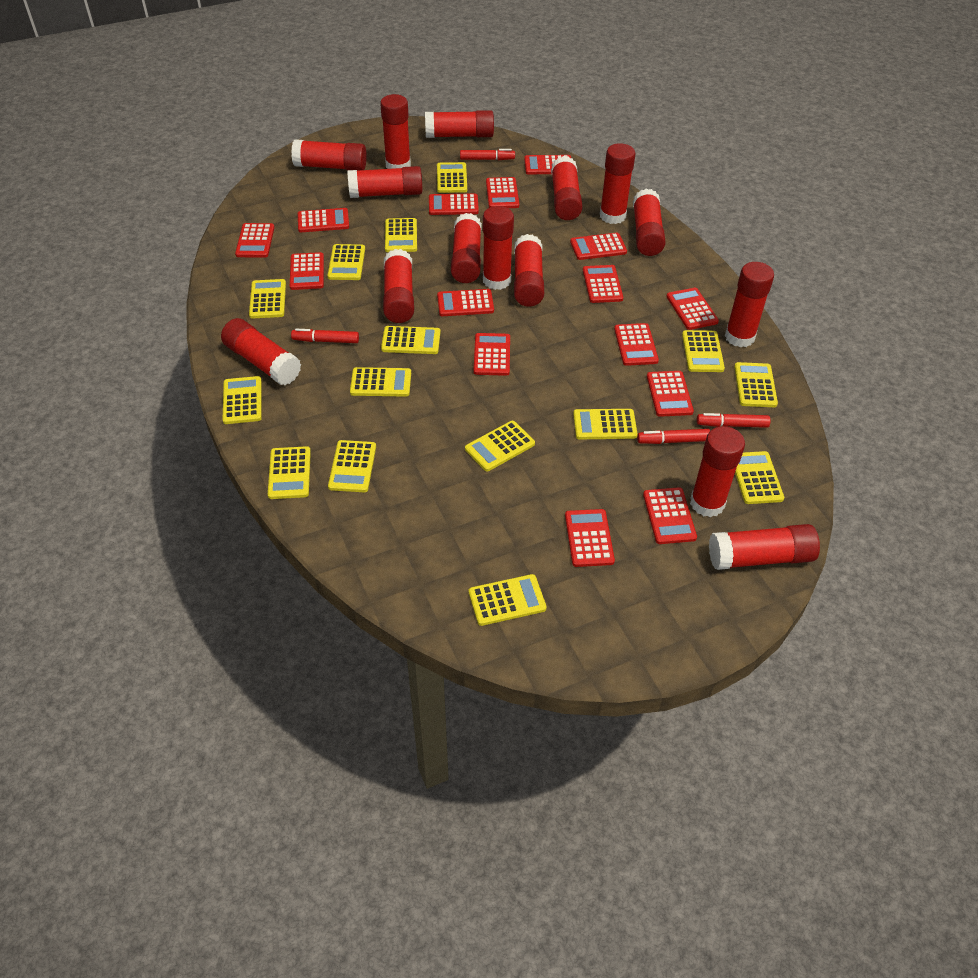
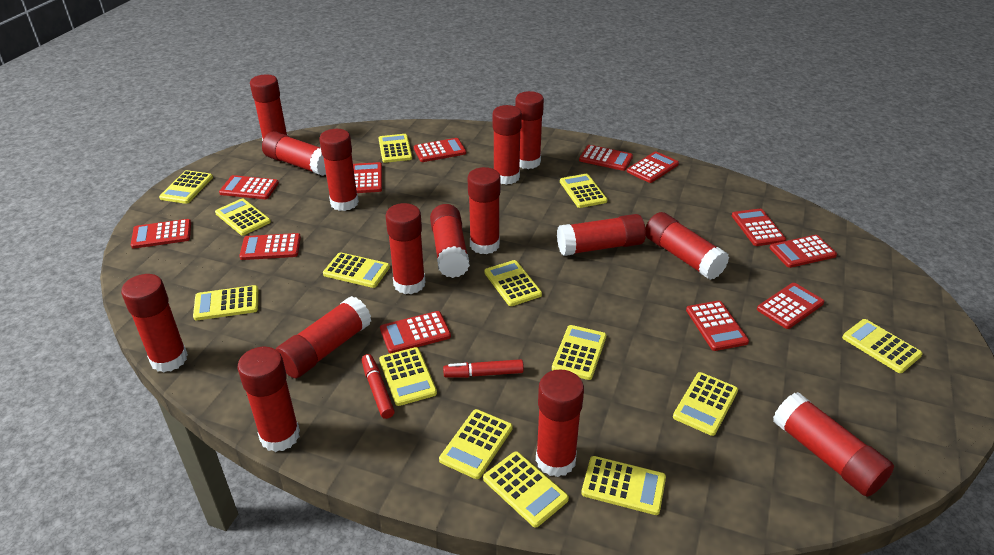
red calculator: [235,223,274,258] [290,252,324,290] [298,208,349,232] [429,194,479,215] [437,289,494,316] [474,333,510,376] [486,177,519,208] [524,155,571,174] [565,509,615,567] [570,233,627,260] [583,265,623,303] [614,323,659,366] [643,487,697,544] [647,371,694,417] [666,288,719,330] = 15 -> [131,219,191,249] [219,175,279,199] [239,233,301,260] [353,162,382,193] [380,311,451,354] [414,138,466,162] [579,145,633,171] [627,151,679,183] [686,300,749,351] [732,209,786,246] [757,283,824,329] [769,235,837,268] = 12
red marker: [291,329,359,343] [460,149,515,160] [637,429,710,444] [697,413,771,428] = 4 -> [362,354,395,419] [443,359,524,378] = 2
yellow calculator: [223,376,262,424] [249,279,286,319] [268,446,311,499] [327,244,365,280] [328,440,376,492] [350,367,411,397] [381,326,440,354] [385,218,417,252] [437,162,467,193] [465,421,535,472] [469,574,546,626] [573,409,638,439] [682,330,725,372] [734,362,778,407] [735,451,784,504] = 15 -> [159,170,213,204] [193,285,258,320] [215,198,271,236] [323,252,390,288] [379,134,412,163] [379,347,437,406] [439,409,513,479] [483,451,569,528] [484,260,542,306] [552,325,606,380] [560,174,607,208] [581,456,666,515] [673,372,738,436] [842,319,923,373] = 14

